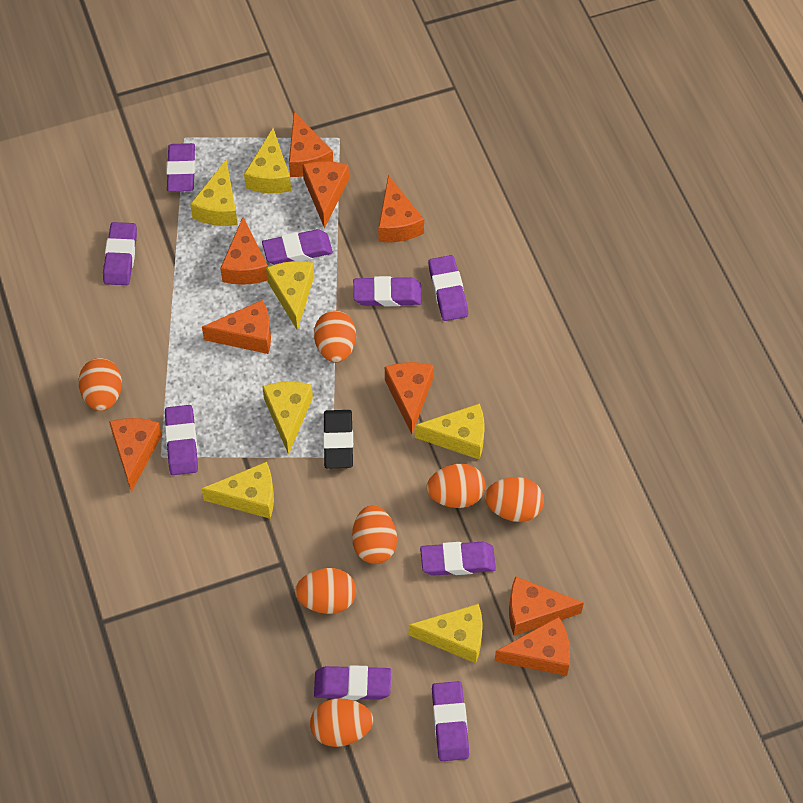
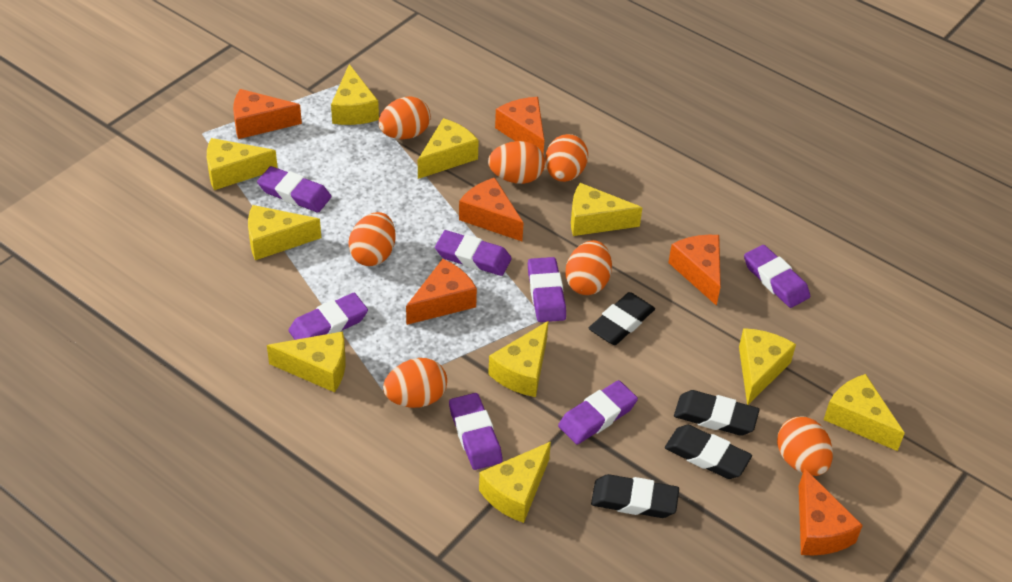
black eraser: [323,410,353,469] = 1 -> [589,292,655,345] [591,474,679,518] [665,425,752,479] [674,390,759,436] = 4
orange cheese: [109,418,162,492] [202,300,271,354] [220,217,268,285] [289,112,333,177] [302,161,349,228] [378,175,424,242] [385,362,434,434] [495,616,570,676] [509,576,584,635] = 9 -> [233,89,302,139] [406,259,477,325] [459,177,524,241] [495,97,544,154] [668,235,721,306] [799,468,863,555] = 6
purple eraser: [103,222,137,285] [165,405,198,475] [166,143,195,192] [262,229,333,265] [314,665,391,700] [353,276,422,306] [420,542,496,576] [428,255,468,321] [432,681,469,761] = 9 -> [257,166,331,213] [288,293,368,340] [435,230,512,276] [449,393,503,470] [528,257,566,322] [558,380,638,444] [744,245,810,308] = 7
yellow cheese: [190,159,238,226] [201,462,274,519] [244,128,291,193] [262,382,313,455] [266,261,314,331] [409,604,483,663] [415,403,485,460] = 7 -> [207,138,278,190] [248,205,321,260] [267,331,346,392] [331,64,379,125] [418,118,479,179] [479,442,551,523] [488,321,548,397] [571,183,642,236] [739,328,796,405] [824,374,905,451] = 10

